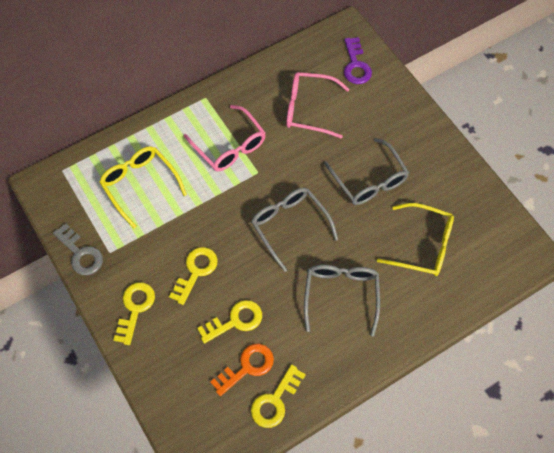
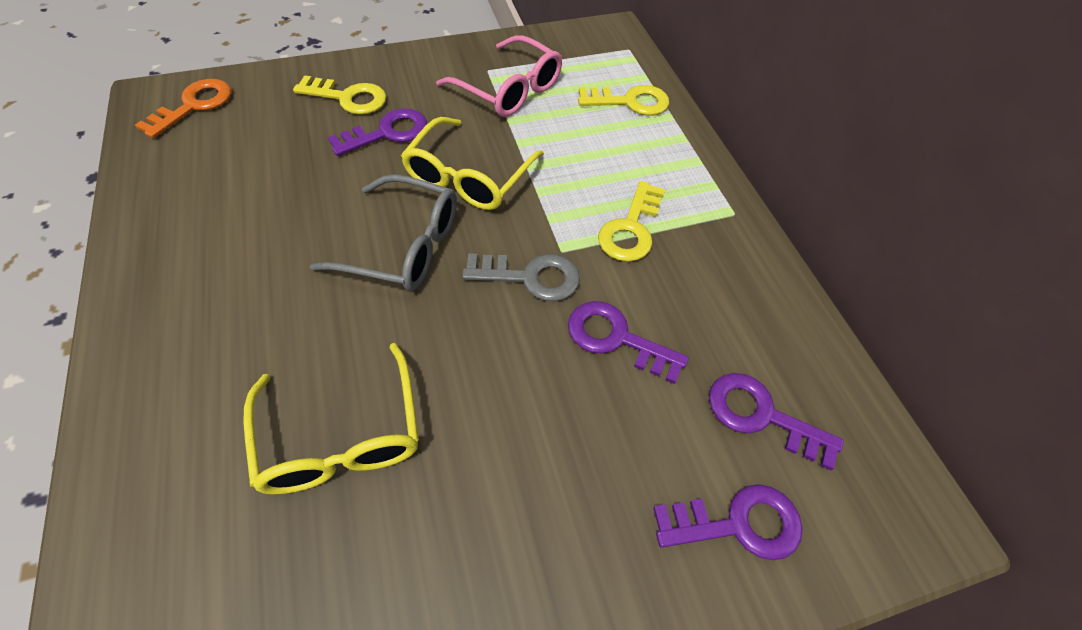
grey glasses: [251,188,338,272] [304,265,380,336] [324,138,409,205] = 3 -> [310,174,457,291] = 1
pink glasses: [184,105,266,172] [286,72,350,139] = 2 -> [436,35,562,117] = 1
purple key: [344,37,372,84] = 1 -> [328,108,427,156] [568,301,689,384] [653,484,803,560] [709,373,844,470] = 4
yellow key: [114,282,155,345] [169,247,218,305] [197,300,262,344] [251,364,306,428] = 4 -> [293,75,387,115] [578,85,669,116] [598,181,665,262] = 3

